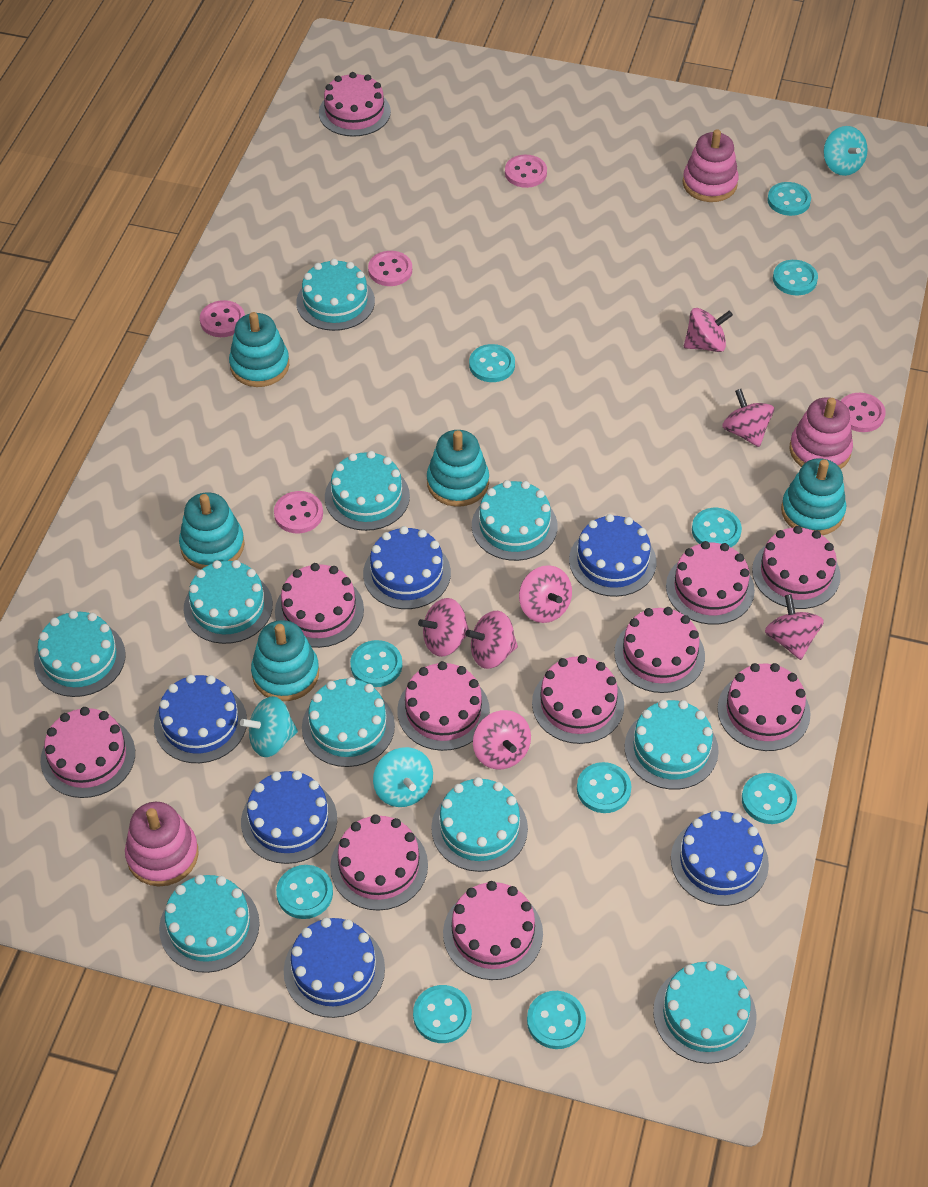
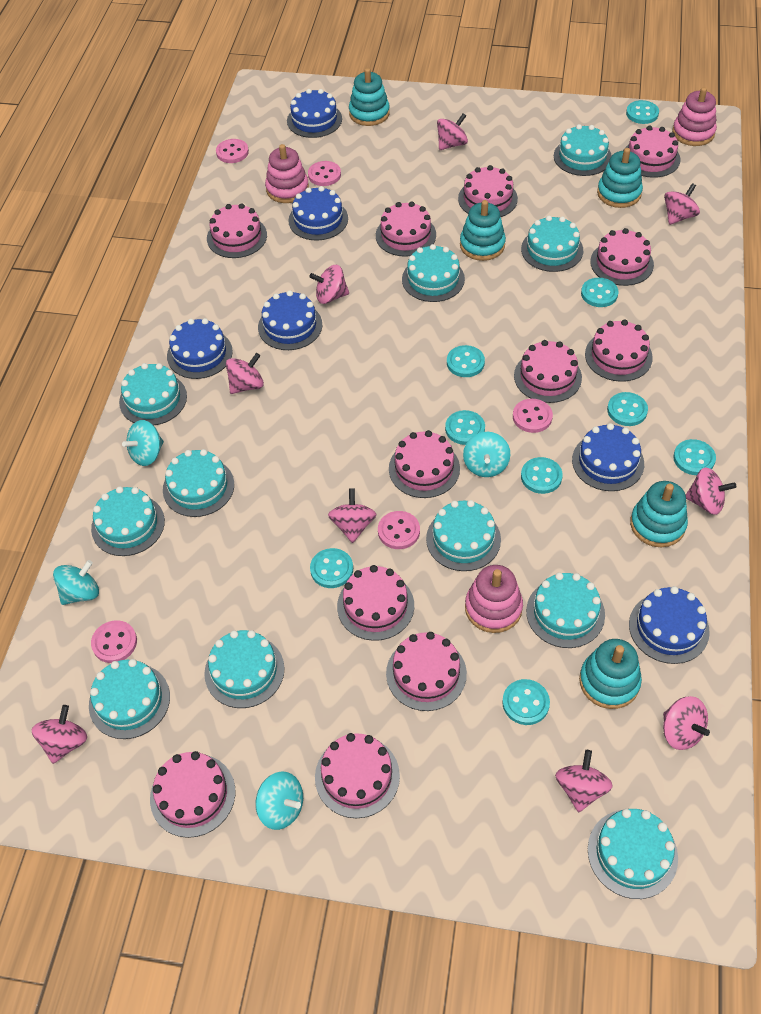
pink cake: [41,707,135,798] [275,563,364,648] [319,72,391,137] [330,814,428,911] [397,661,490,751] [443,881,543,980] [532,655,624,744] [614,607,705,693] [666,541,755,625] [717,663,811,751] [752,526,841,609] = 11 -> [150,751,235,838] [207,203,267,258] [315,733,400,818] [337,565,414,641] [376,201,436,257] [386,632,467,711] [389,430,460,498] [458,165,518,217] [514,340,582,403] [585,320,653,382] [590,228,654,286] [623,125,681,178] = 12
pink spinning top: [418,598,469,657] [465,611,518,669] [473,710,531,770] [519,565,572,623] [684,308,733,352] [722,389,774,447] [765,594,824,660] = 7 -> [32,705,87,764] [226,353,264,394] [309,265,349,304] [328,488,377,543] [437,113,468,150] [555,750,613,812] [663,696,710,750] [664,183,700,225] [686,467,736,515] = 9
turquoise button: [276,865,333,919] [350,640,402,687] [413,985,472,1043] [469,344,515,382] [527,991,586,1049] [577,762,631,813] [692,508,742,547] [742,773,797,824] [767,182,811,216] [773,260,818,295] = 10 -> [310,548,353,588] [445,410,485,445] [447,345,485,377] [502,679,550,725] [521,457,563,494] [581,278,618,307] [607,392,648,426] [626,100,659,124] [673,439,716,475] = 9
turquoise cake: [34,610,126,697] [159,875,260,973] [184,560,273,644] [296,259,375,331] [302,677,395,767] [325,451,410,531] [431,777,528,872] [472,480,558,561] [625,700,719,790] [653,961,756,1064] = 10 -> [89,659,170,739] [91,486,165,556] [119,363,187,425] [163,449,234,517] [204,630,285,708] [402,244,465,302] [426,500,501,571] [521,216,583,272] [526,572,605,648] [554,124,612,176] [588,809,678,899] = 11
turquoise spinning top: [240,696,298,757] [373,747,433,807] [823,126,868,176] = 3 -> [53,560,99,605] [122,420,164,466] [255,771,303,830] [463,432,510,477] = 4

